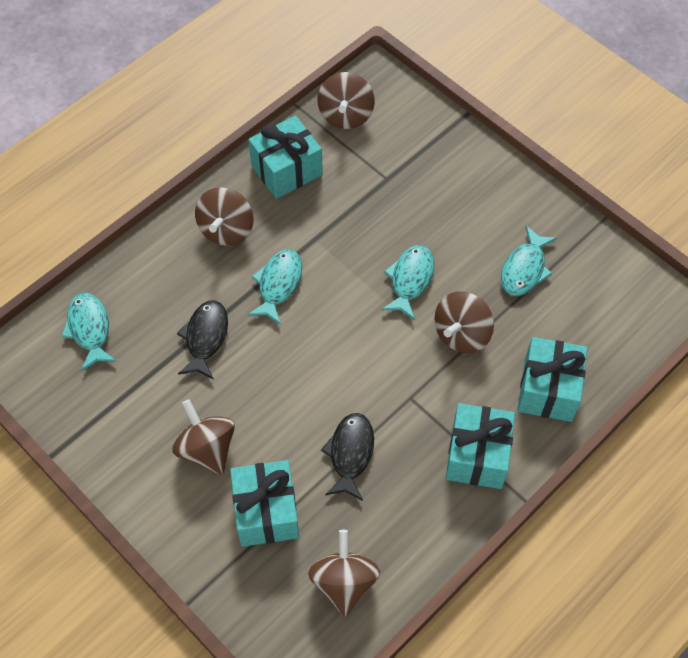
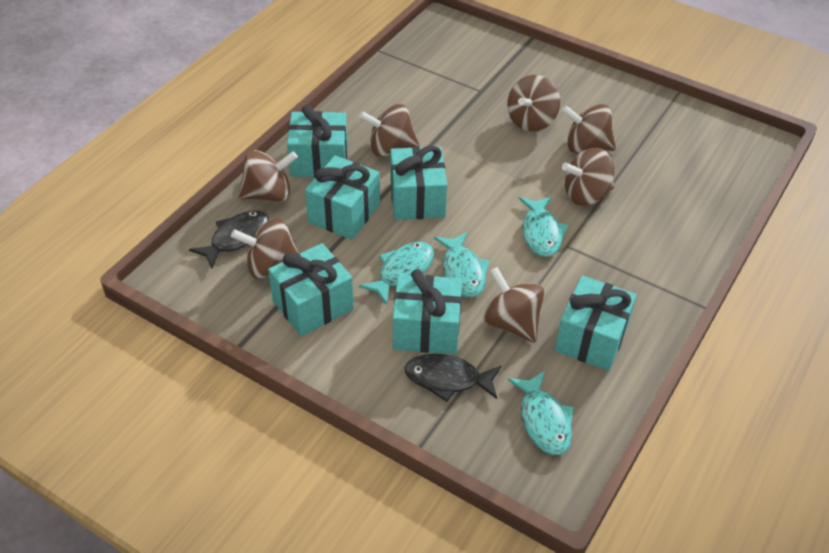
brown spinning top: [172,399,235,476] [195,187,253,246] [308,530,380,617] [317,72,375,129] [435,291,494,353] = 5 -> [231,218,299,279] [238,150,298,202] [359,104,420,157] [483,267,544,343] [507,75,560,132] [561,104,616,153] [562,148,615,206] = 7
turquoise gift: [230,460,299,547] [248,116,323,199] [446,403,515,489] [517,337,588,422] = 4 -> [268,243,354,336] [287,105,348,177] [305,155,380,240] [390,146,447,220] [393,269,462,354] [555,275,637,371] = 6

